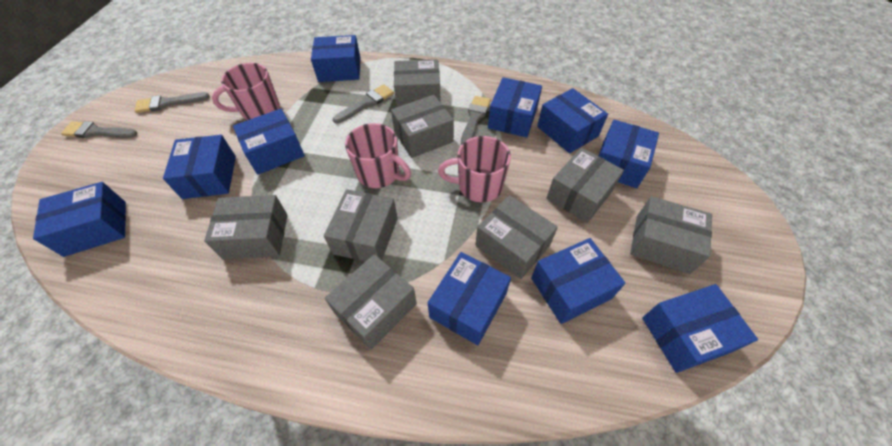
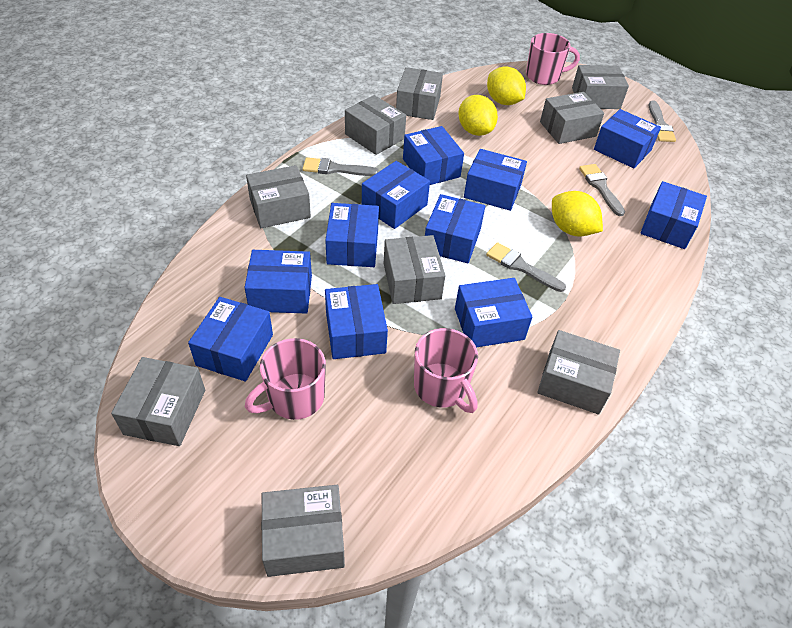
blue box: [33,182,126,257] [163,135,236,199] [233,109,305,175] [311,35,360,82] [428,252,511,345] [488,77,542,138] [531,238,625,324] [537,88,608,153] [599,120,659,188] [642,284,758,373] = 10 -> [188,297,273,382] [244,250,312,314] [325,203,379,267] [325,284,388,359] [362,161,430,229] [403,126,464,185] [425,194,485,263] [455,278,532,347] [464,149,527,211] [594,109,661,168] [640,181,707,249] = 11
grey box: [204,195,288,259] [324,189,398,262] [325,254,417,350] [391,95,454,158] [394,59,441,107] [475,195,558,279] [546,147,624,223] [630,196,712,274] = 8 -> [111,357,205,446] [246,165,311,228] [261,485,345,577] [345,95,406,155] [384,235,446,304] [396,67,443,120] [537,330,620,415] [540,92,604,144] [572,65,629,109] = 9
yellow lemon: none = 0 -> [458,95,498,136] [487,66,526,105] [552,191,603,237] = 3

